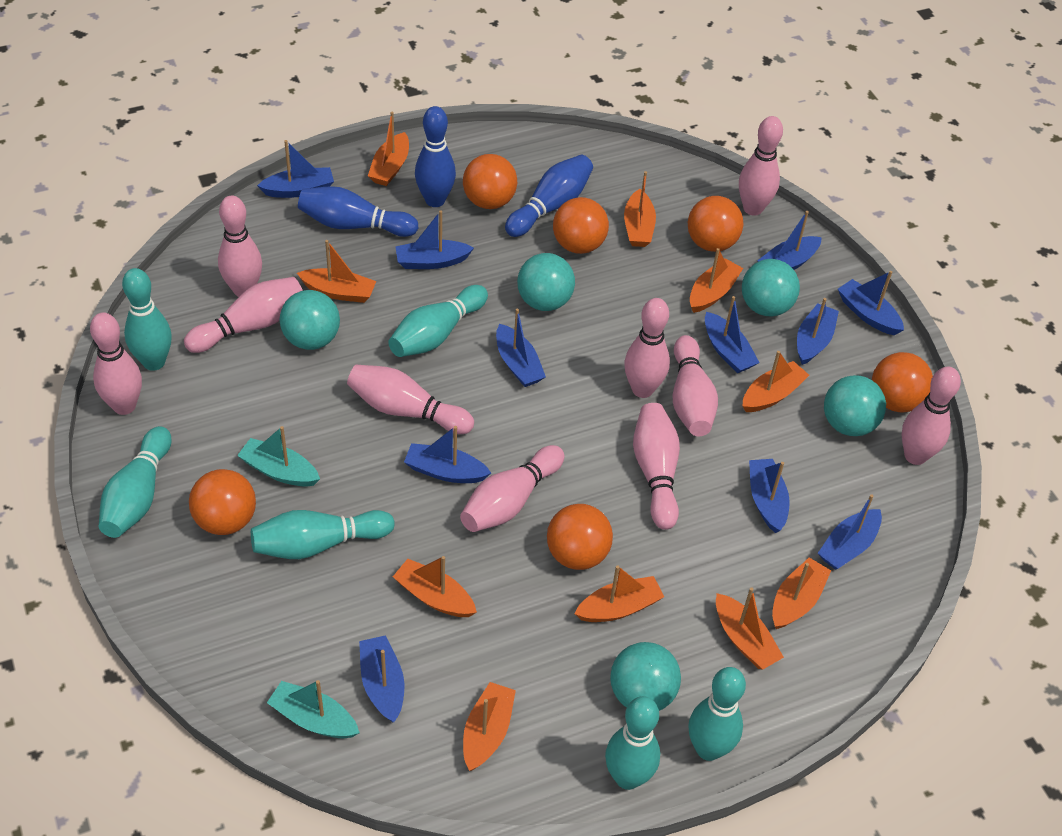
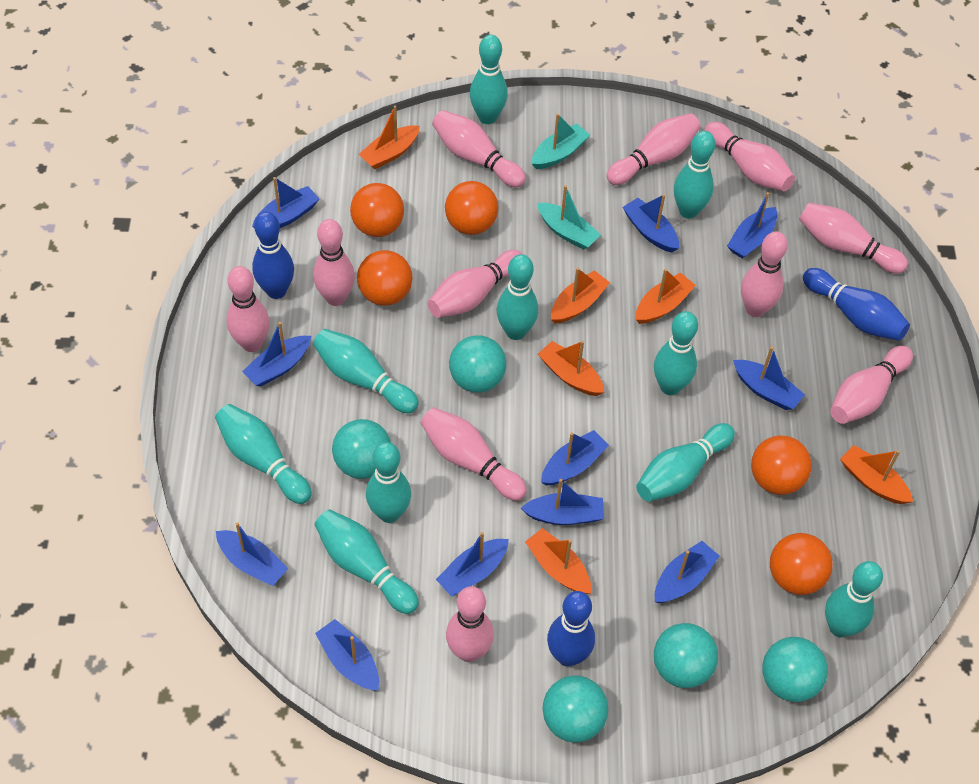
orange ball: [189,469,256,535] [463,154,517,209] [547,504,613,570] [553,197,609,254] [688,196,743,252] [872,352,933,413] = 6 -> [350,183,404,237] [357,250,412,306] [445,181,498,235] [751,435,812,495] [770,533,833,595] = 5
orange boat: [297,240,376,303] [368,112,409,186] [393,556,477,617] [463,682,516,771] [574,565,664,622] [624,171,656,247] [690,248,743,313] [716,587,784,670] [743,351,809,412] [772,558,831,629] = 10 -> [359,105,420,169] [525,528,591,594] [538,341,604,396] [551,268,610,324] [636,269,696,324] [840,445,913,504] = 6
pink bowling pin: [90,312,142,415] [184,277,303,353] [218,196,262,297] [347,364,474,434] [460,445,565,532] [624,298,670,398] [633,403,680,530] [673,335,718,436] [739,116,783,216] [902,366,961,465] = 10 -> [227,266,270,352] [313,219,355,306] [421,407,527,501] [427,250,523,318] [432,110,526,188] [446,586,494,662] [607,113,701,185] [704,122,795,191] [741,231,788,317] [799,203,908,274] [830,346,913,424] = 11
turquoise bowling pin: [99,426,172,538] [122,268,172,371] [251,510,395,559] [388,285,488,357] [605,696,660,790] [688,667,746,761] = 6 -> [215,404,312,504] [313,329,419,413] [315,509,419,614] [366,442,411,523] [470,35,508,124] [497,254,538,340] [636,423,735,501] [654,311,698,395] [674,131,715,219] [825,561,883,637] = 10

